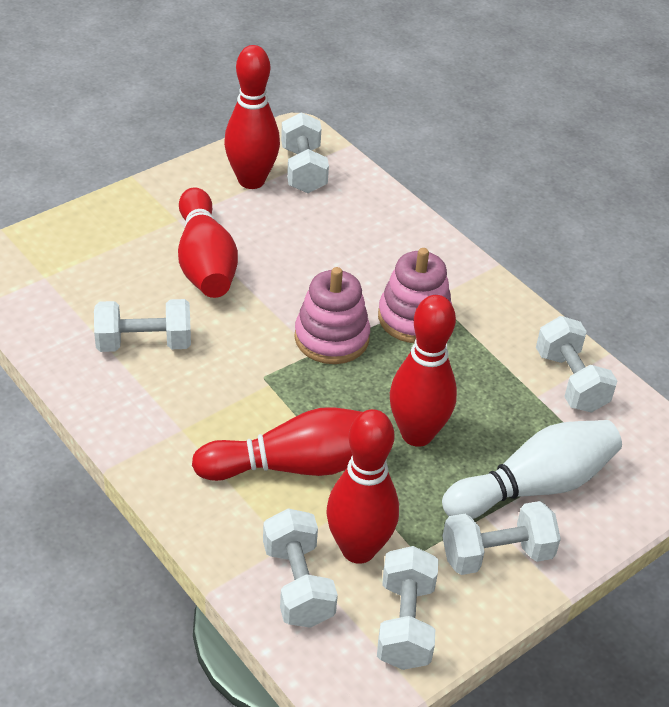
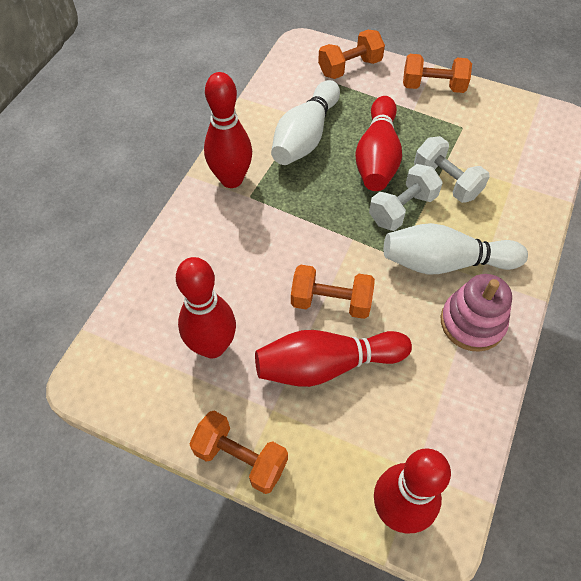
orange dumbbell: none = 0 -> [189,411,288,494] [291,265,375,319] [318,30,385,79] [403,54,472,93] = 4
pink stacking toy: [294,267,370,364] [378,248,452,343] = 2 -> [440,274,512,352] = 1
white bowling pin: [442,420,622,519] = 1 -> [271,80,340,165] [384,223,528,274] = 2
white dumbbell: [94,299,191,352] [263,508,338,628] [281,112,329,193] [377,546,438,670] [442,501,561,575] [536,316,617,413] = 6 -> [369,164,442,231] [414,136,490,203] = 2

